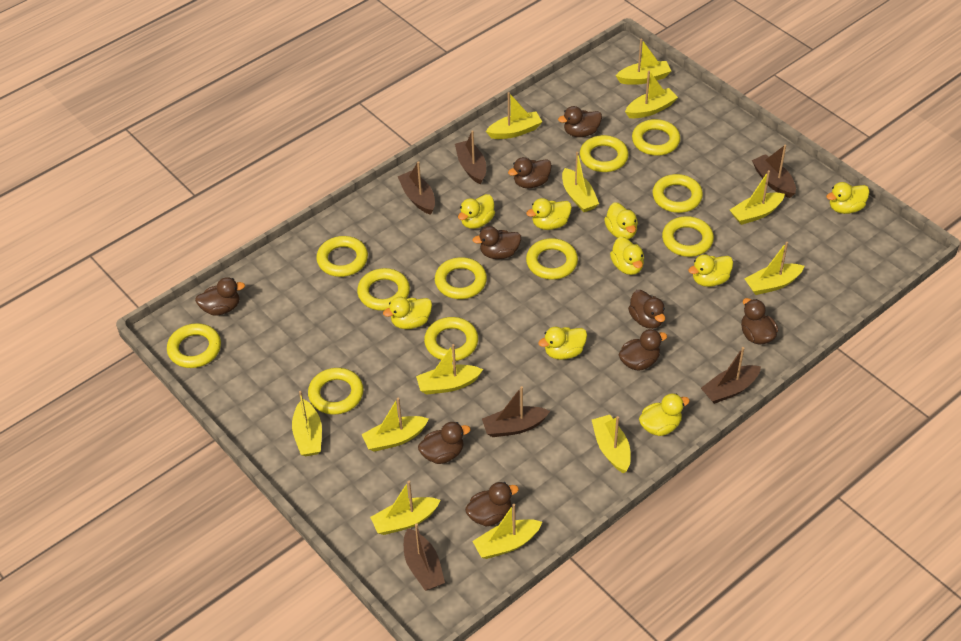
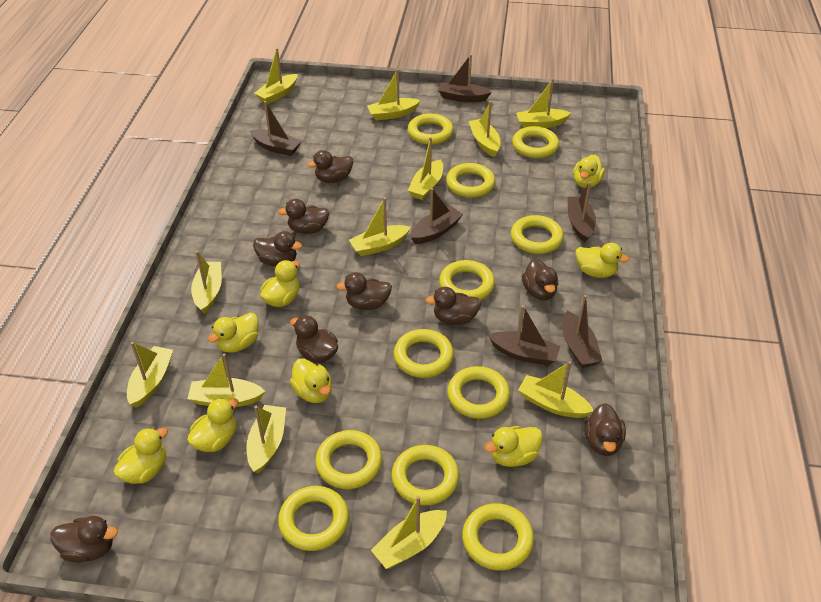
yellow duck: [383,297,432,329] [458,194,495,229] [526,198,572,230] [538,327,587,360] [604,202,638,239] [610,236,644,275] [639,394,690,436] [688,255,733,287] [826,182,869,214] = 9 -> [113,427,168,484] [187,398,239,452] [208,313,259,353] [260,260,300,307] [290,358,332,403] [485,426,543,467] [573,154,605,188] [576,243,629,278] = 8

